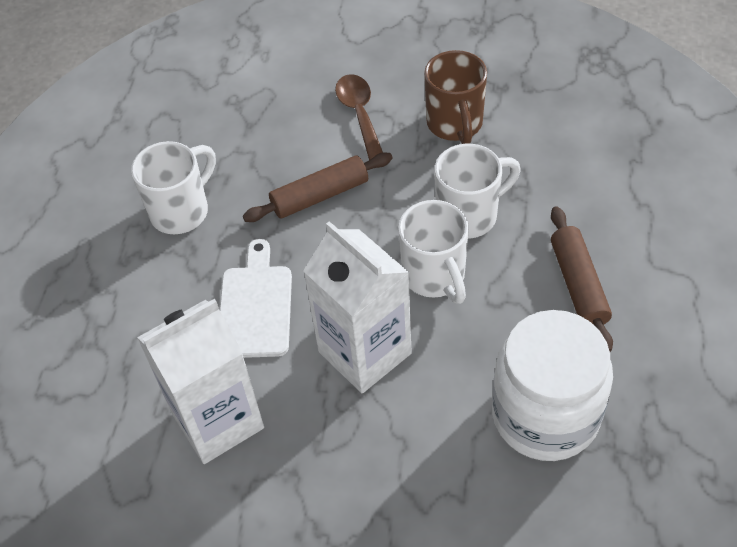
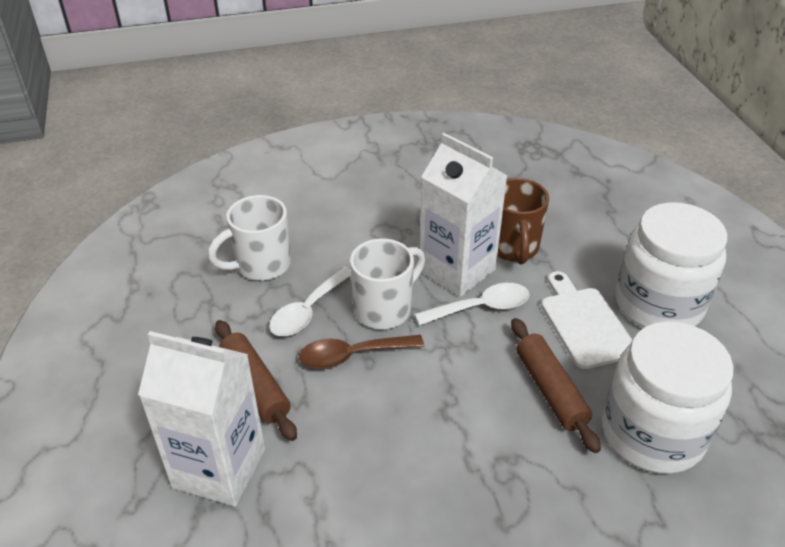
white jar: [492,310,613,461] = 1 -> [602,321,734,474] [615,202,727,328] = 2
white mug: [131,141,216,234] [398,200,469,304] [435,144,521,239] = 3 -> [208,195,291,281] [350,239,425,329] = 2
white spoon: none = 0 -> [269,267,351,336] [415,283,530,325] = 2

